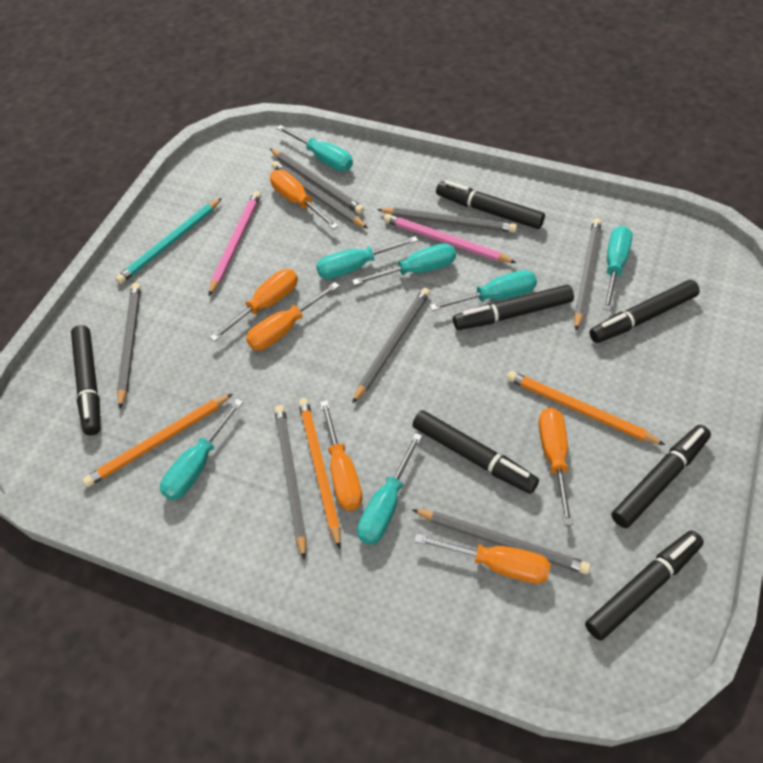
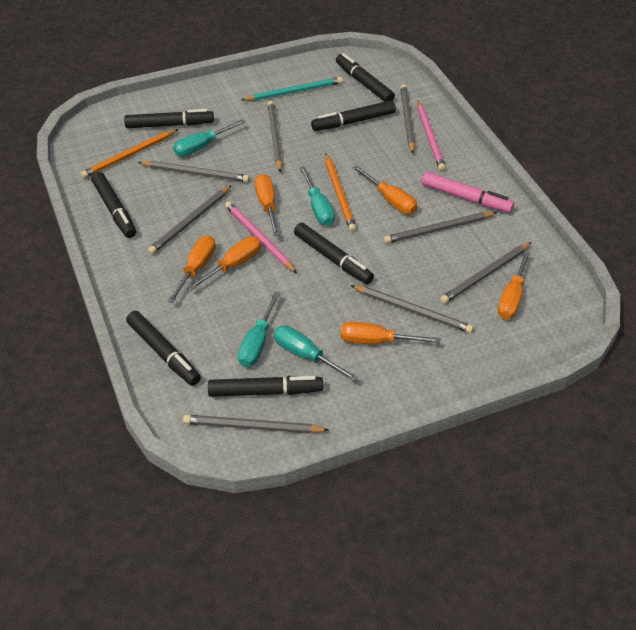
orange pencil: [82,394,232,487] [299,398,341,549] [507,371,665,445] = 3 -> [81,129,178,178] [325,153,356,232] = 2
pink marker: none = 0 -> [422,172,514,213] = 1
turquoise screwdriver: [160,399,243,500] [276,125,353,171] [316,236,418,279] [352,243,456,285] [357,433,422,545] [430,270,537,311] [603,226,632,311] = 7 -> [173,119,246,157] [238,291,280,367] [274,326,359,382] [299,166,335,226] = 4

